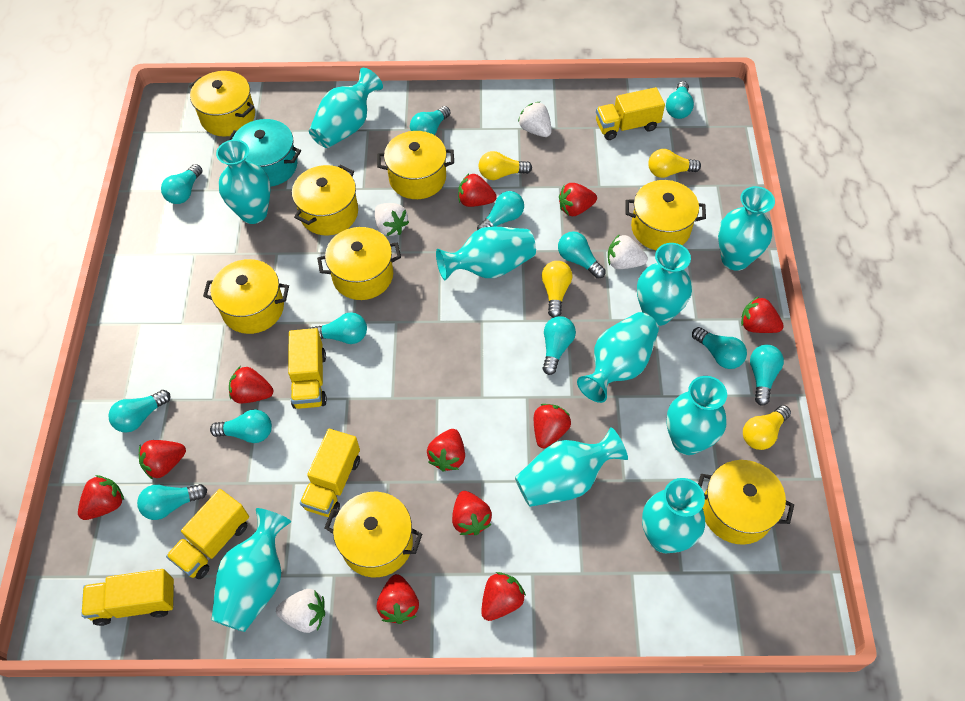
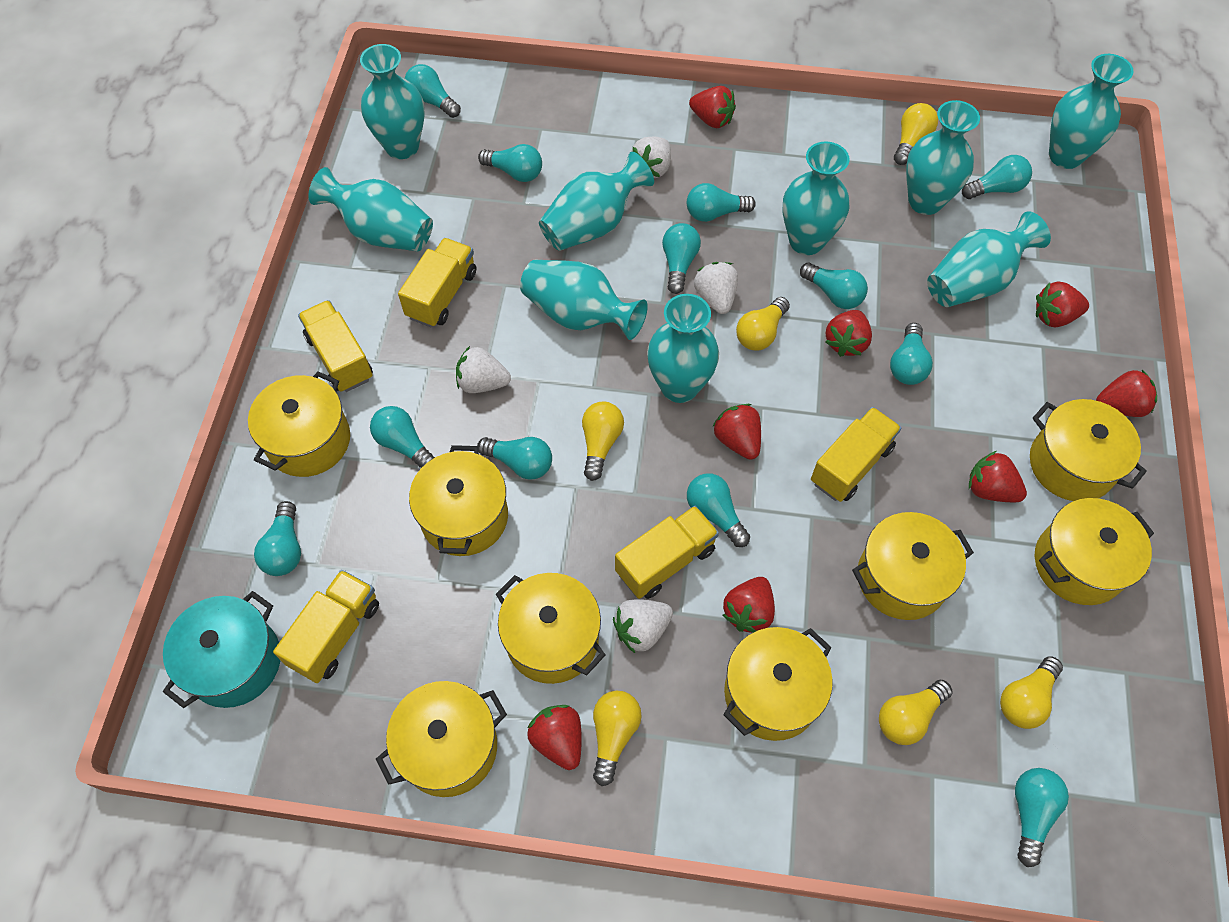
red strawberry: [78,475,124,520] [139,440,186,479] [229,367,273,403] [377,574,419,624] [427,429,465,471] [452,491,492,535] [458,173,497,207] [481,572,526,621] [534,404,571,448] [559,183,597,216] [741,296,784,333] = 11 -> [527,705,582,770] [689,86,736,128] [713,404,761,460] [723,577,775,633] [826,310,872,357] [969,451,1027,502] [1036,281,1089,327] [1096,370,1157,417] = 8
turquoise vase: [211,508,291,632] [216,140,271,224] [309,68,383,148] [436,226,536,280] [515,427,628,507] [577,312,659,403] [637,243,692,326] [642,478,705,554] [666,376,727,455] [718,186,775,271] = 10 -> [308,167,433,251] [360,44,425,159] [520,260,648,340] [539,152,654,251] [647,294,719,403] [783,142,850,255] [906,100,980,215] [927,211,1051,307] [1049,54,1134,169] = 9
yellow light bulb: [479,151,532,180] [542,261,572,318] [648,149,701,178] [743,405,791,450] = 4 -> [582,401,624,481] [593,690,642,786] [736,297,790,351] [879,680,953,745] [894,103,938,165] [1000,656,1063,729] = 6

